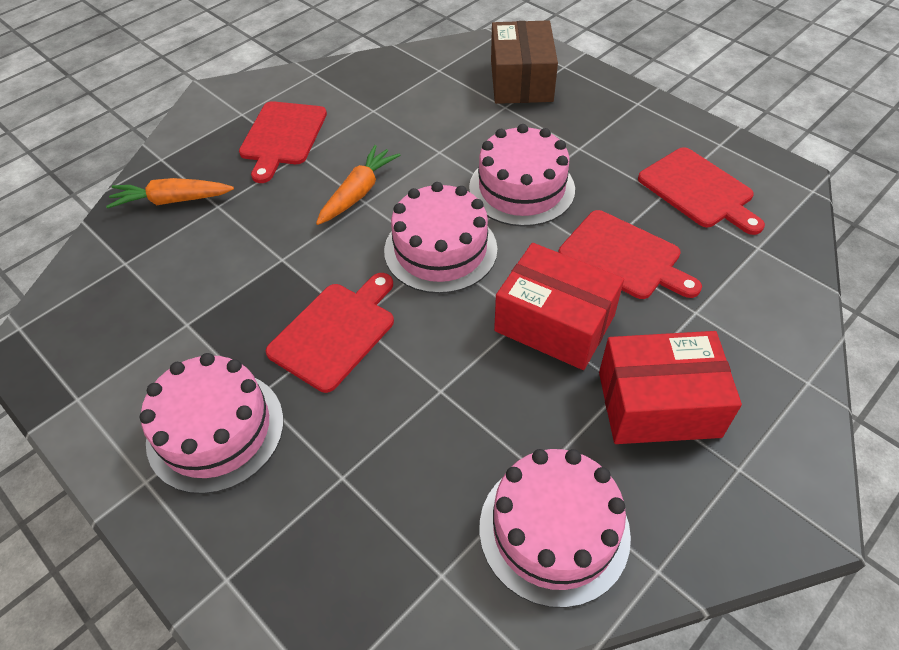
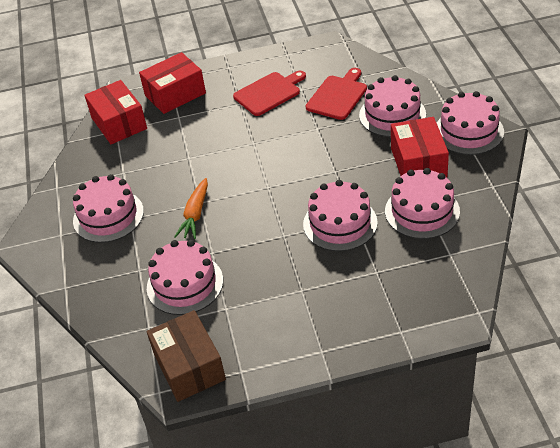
orange carrot: [106,178,234,209] [316,145,400,225] = 2 -> [174,178,208,239] = 1
pink cake: [140,353,284,494] [384,182,497,294] [469,124,575,227] [479,449,631,608] = 4 -> [73,174,144,243] [147,240,223,315] [303,180,378,251] [359,75,426,137] [385,168,460,239] [437,91,504,155] = 6
red box: [494,243,624,370] [599,331,742,444] = 2 -> [84,80,147,144] [139,52,206,114] [391,117,449,178] = 3
red cutting board: [239,101,327,183] [266,273,394,393] [558,210,702,299] [638,147,765,235] = 4 -> [233,71,306,116] [306,68,367,120] = 2

